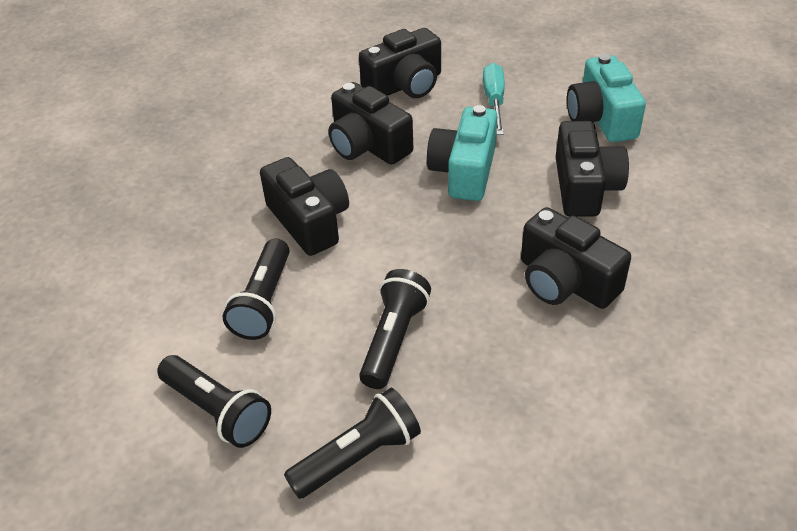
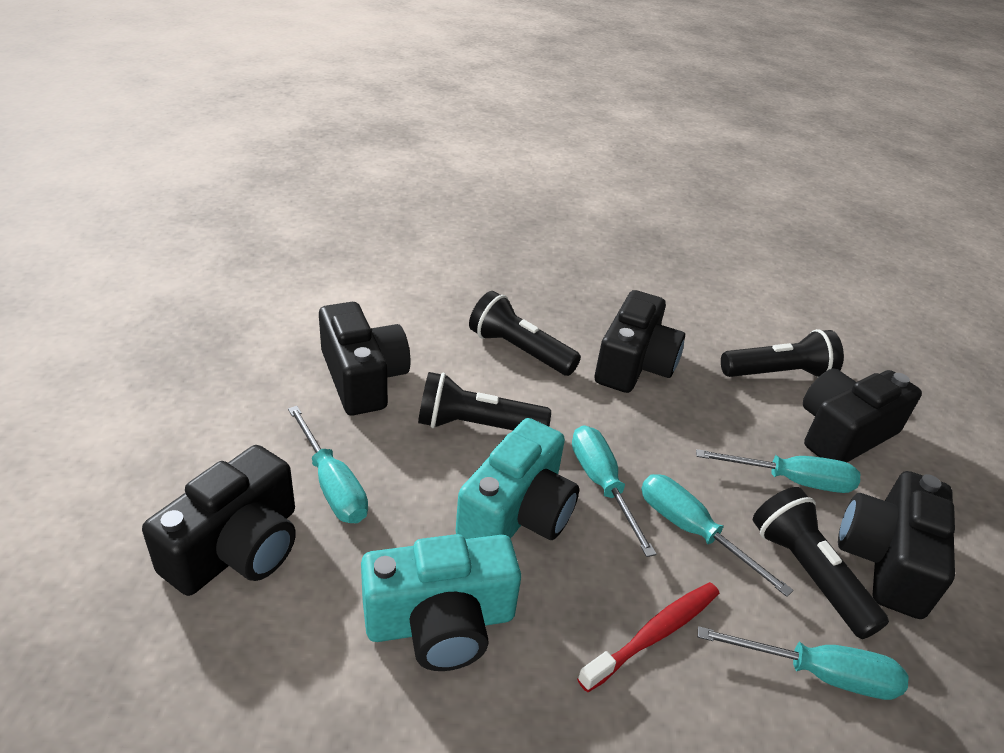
red toothbrush: none = 0 -> [577,582,720,692] = 1
turquoise screwdriver: [483,63,505,135] = 1 -> [288,406,368,523] [572,425,657,557] [641,474,794,597] [696,449,860,493] [698,626,908,700] = 5

